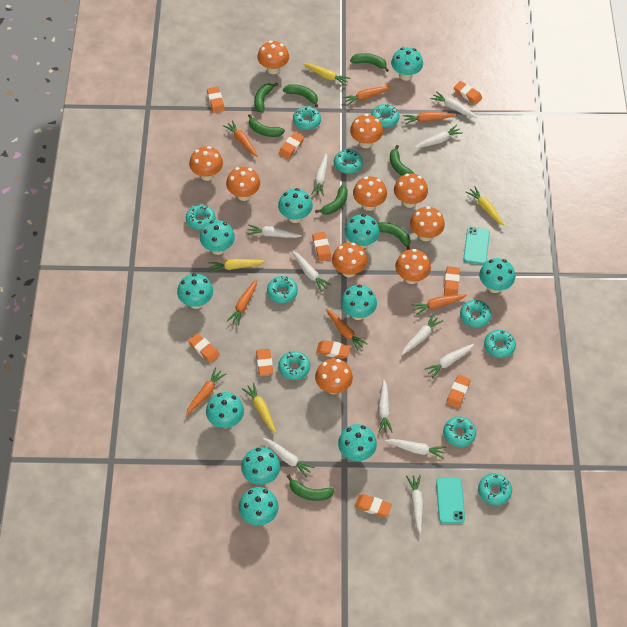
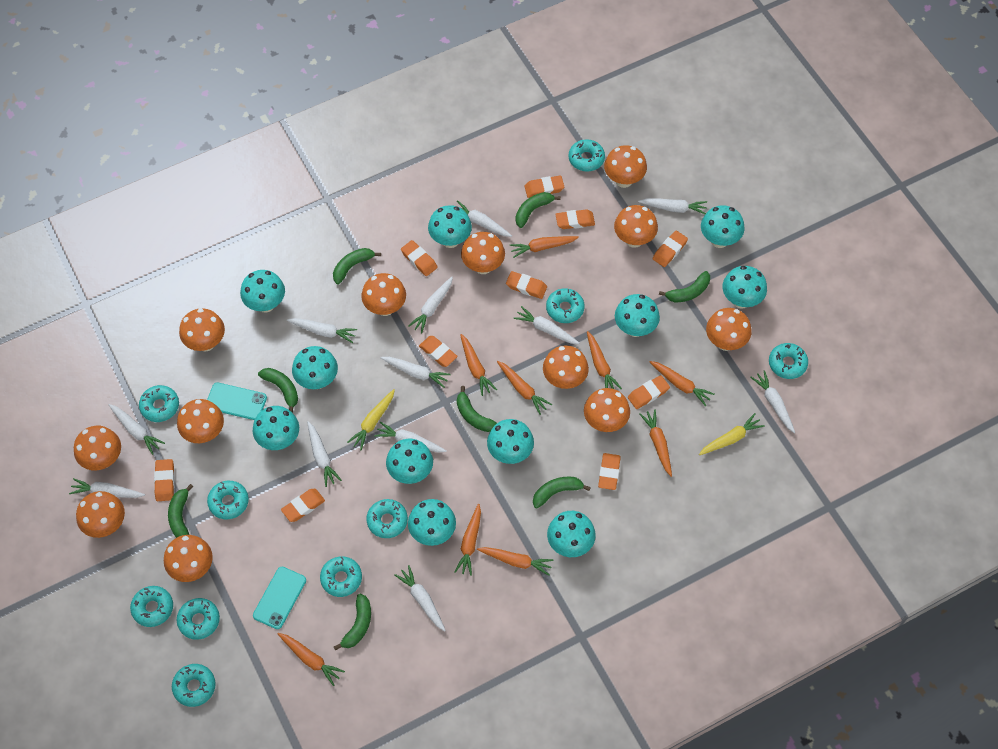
orange carrot: [186,367,226,415] [223,120,258,157] [227,279,257,326] [326,309,368,351] [342,86,391,106] [403,112,455,124] [411,294,467,315] = 7 -> [278,633,345,686] [454,504,481,576] [460,334,497,396] [477,547,553,576] [497,361,552,415] [509,236,579,258] [587,331,622,389] [640,409,672,477] [649,361,715,406] = 9
orange mushroom: [189,146,223,181] [226,167,260,201] [257,41,289,74] [315,358,353,394] [332,243,367,277] [350,114,383,148] [353,176,387,211] [394,173,428,208] [395,249,431,284] [410,206,445,241] = 10 -> [74,426,121,470] [76,491,125,538] [164,535,213,582] [177,399,224,443] [179,308,225,352] [361,273,406,316] [461,232,505,274] [543,345,589,389] [584,388,630,432] [604,145,647,188] [614,205,658,248] [706,308,751,351] = 12
white carrot: [246,224,302,238] [262,438,315,478] [292,251,331,292] [311,153,328,196] [378,379,392,433] [385,439,446,459] [401,314,443,355] [406,475,423,534] [415,125,463,148] [424,344,474,379] [430,91,478,118] = 11 -> [69,478,145,498] [109,404,165,455] [287,318,357,343] [307,421,342,487] [374,422,447,452] [381,357,451,388] [395,565,446,631] [408,277,453,333] [457,200,512,237] [514,306,580,344] [638,199,707,214] [750,370,795,433] = 12
yellow carrot: [208,259,265,273] [242,383,276,433] [303,63,351,86] [466,187,505,226] = 4 -> [347,389,395,450] [699,413,765,455] = 2

